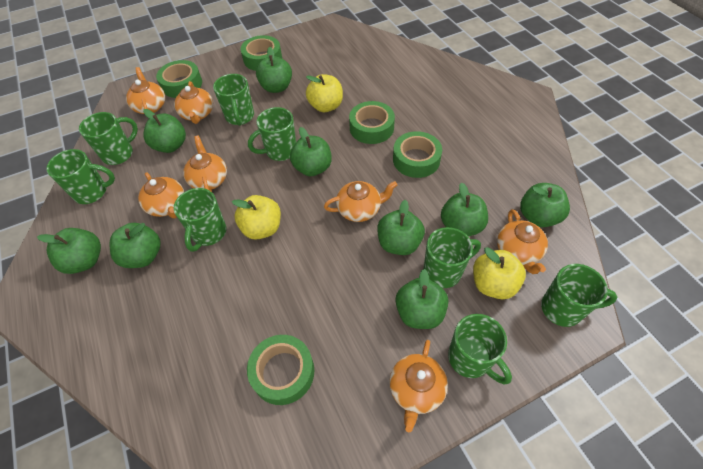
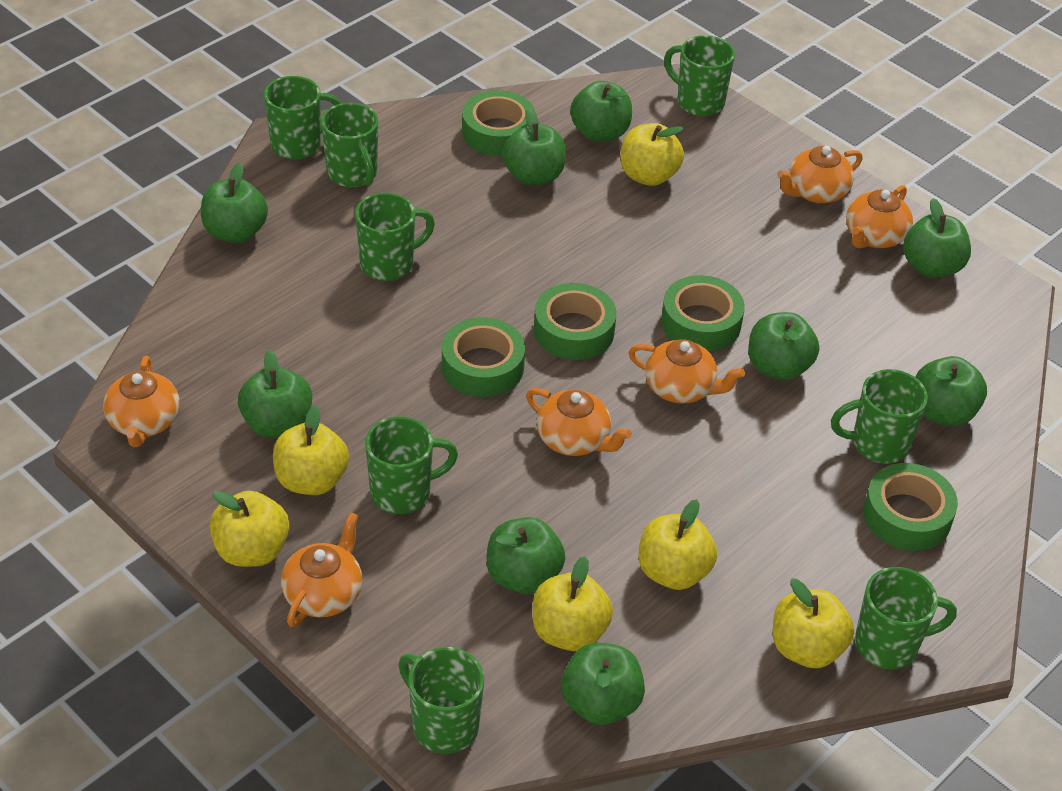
orange teapot: [126,67,165,114] [138,172,184,218] [174,81,213,124] [183,136,227,192] [324,181,397,222] [389,340,448,432] [497,209,548,274] = 7 -> [103,356,180,447] [281,512,362,627] [526,388,632,456] [628,339,745,404] [777,146,863,203] [846,185,913,249] = 6
yellow apple: [232,195,281,240] [306,74,343,112] [473,247,526,299] = 3 -> [210,491,289,567] [273,405,349,495] [533,556,613,651] [620,123,684,186] [639,499,717,590] [773,579,854,668] = 6

